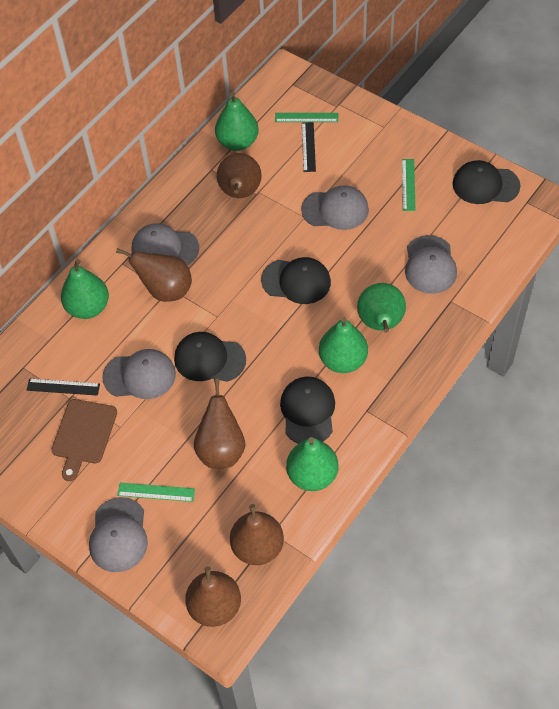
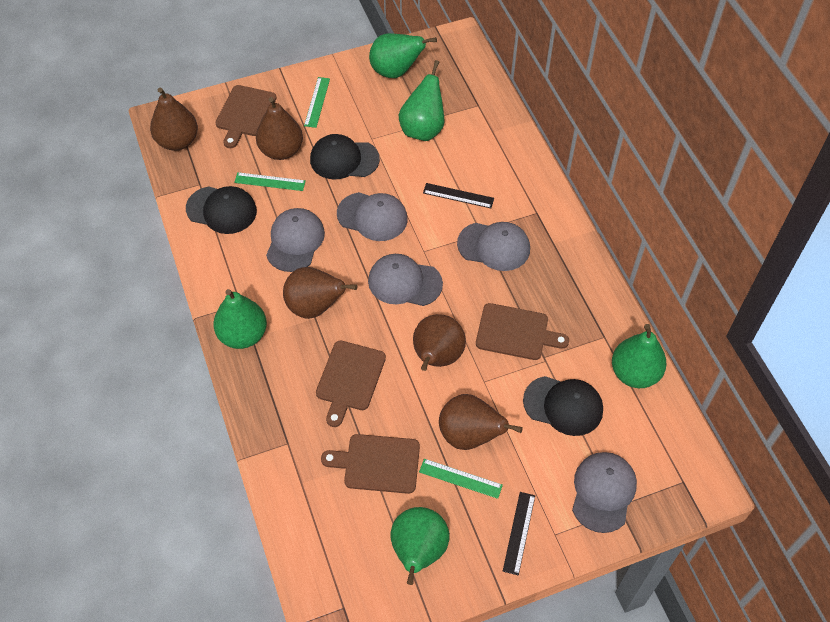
black cap: [174,332,246,382] [261,257,331,304] [280,376,335,444] [453,160,521,204] = 4 -> [186,186,257,234] [310,134,380,180] [523,376,603,436] = 3
brown cutting board: [52,399,117,481] = 1 -> [215,85,277,148] [316,341,386,427] [321,434,420,494] [476,303,569,360] = 4

